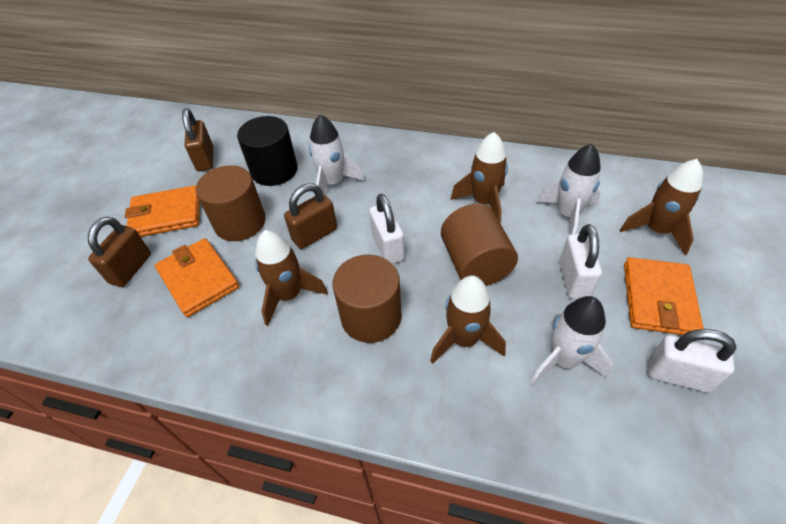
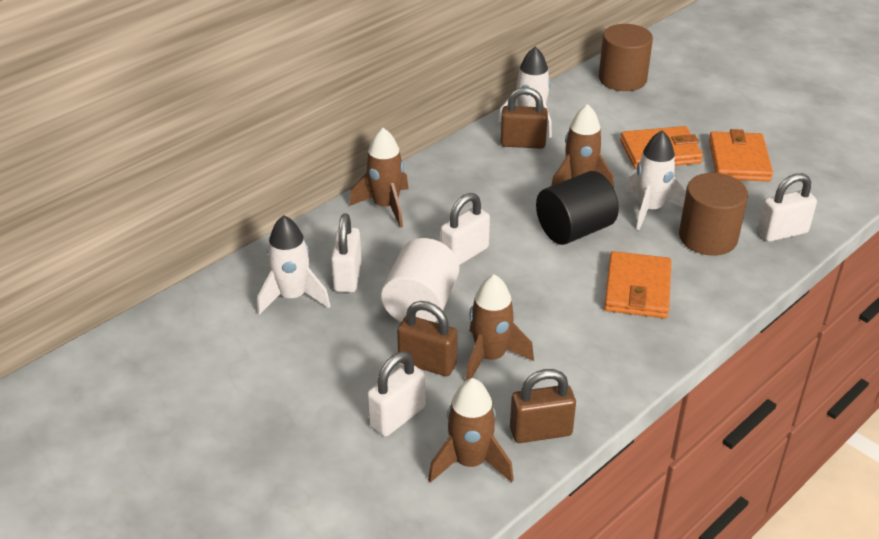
brown cylinder: [196,165,266,241] [332,255,402,343] [441,204,518,286] = 3 -> [599,24,653,91] [679,173,748,256] = 2
white cylinder: none = 0 -> [381,238,459,322] = 1
white padlock: [369,194,405,264] [559,224,602,299] [648,329,736,393] = 3 -> [331,213,361,293] [367,352,425,437] [440,193,490,265] [758,173,817,242] = 4

